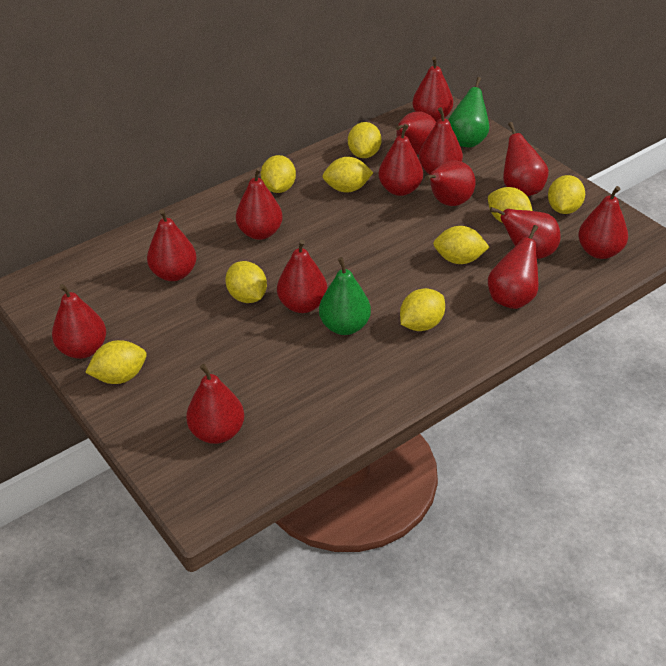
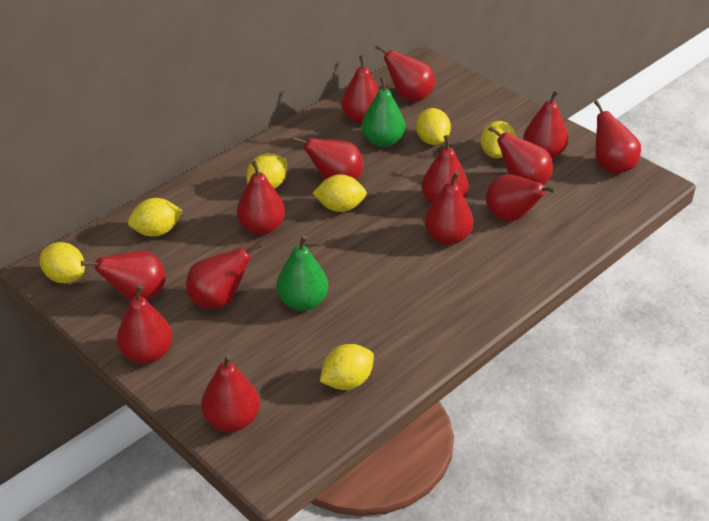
yellow lemon: [85,340,146,384] [225,261,267,303] [261,155,296,193] [322,157,374,192] [348,122,381,158] [400,288,445,331] [433,226,489,264] [488,187,533,223] [548,175,585,214] = 9 -> [40,242,85,283] [128,198,183,237] [247,153,287,189] [312,174,367,212] [320,344,374,390] [416,108,451,145] [480,121,516,158] = 7

